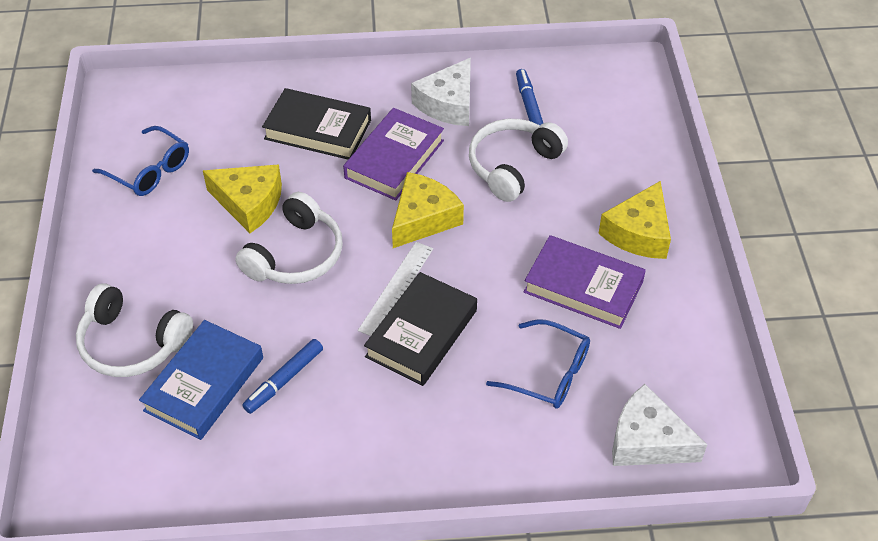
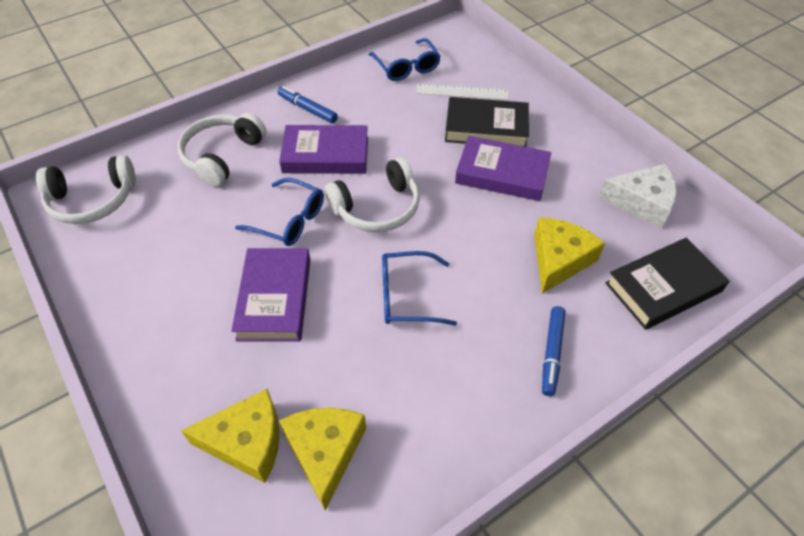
blue book: [139,320,263,440] = 1 -> none = 0
blue glasses: [92,126,189,196] [486,319,590,409] = 2 -> [235,178,324,246] [369,38,441,81] [382,251,457,325] = 3
purple book: [343,108,444,201] [524,235,646,329] = 2 -> [231,248,310,342] [279,125,368,174] [455,136,551,201] = 3
white cheese: [411,58,471,126] [612,384,707,466] = 2 -> [598,164,677,229] = 1

